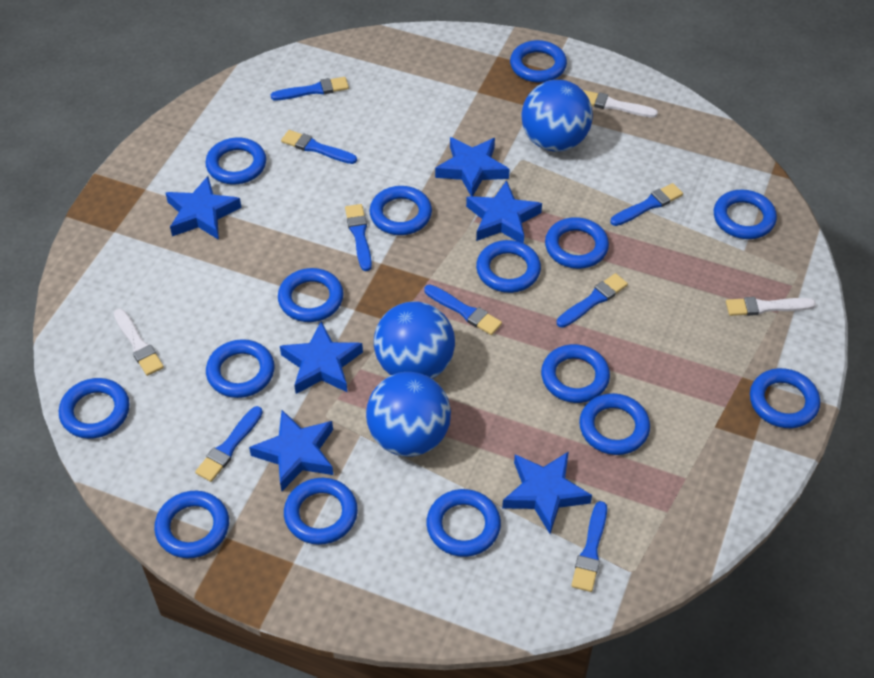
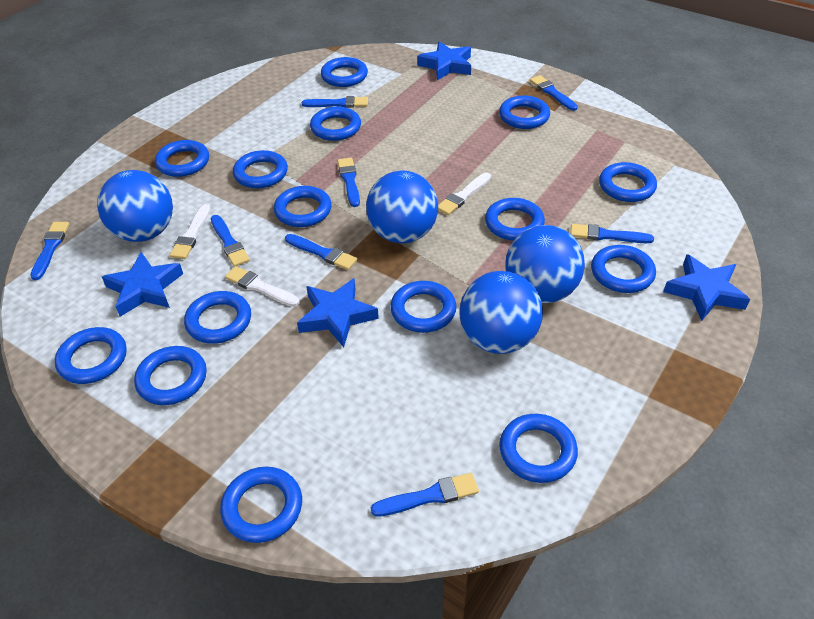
blue ball: [366,372,451,457] [374,301,455,379] [521,80,593,152] = 3 -> [97,170,173,242] [366,171,438,243] [459,271,543,354] [505,225,585,303] = 4
blue star: [166,176,242,240] [249,410,333,491] [280,321,363,394] [435,137,510,196] [466,180,542,243] [502,451,592,534] = 6 -> [102,252,183,317] [297,278,379,347] [417,41,471,81] [663,254,750,321] = 4

